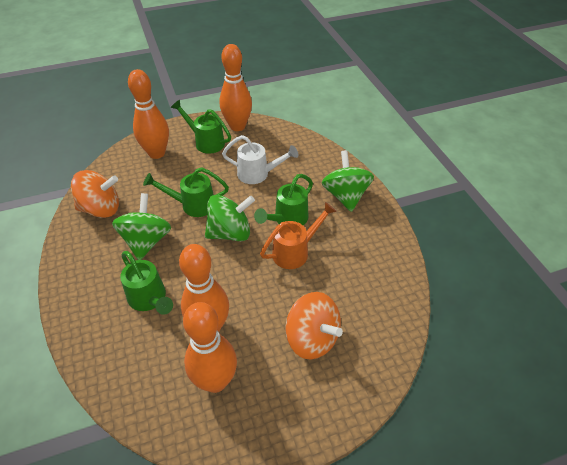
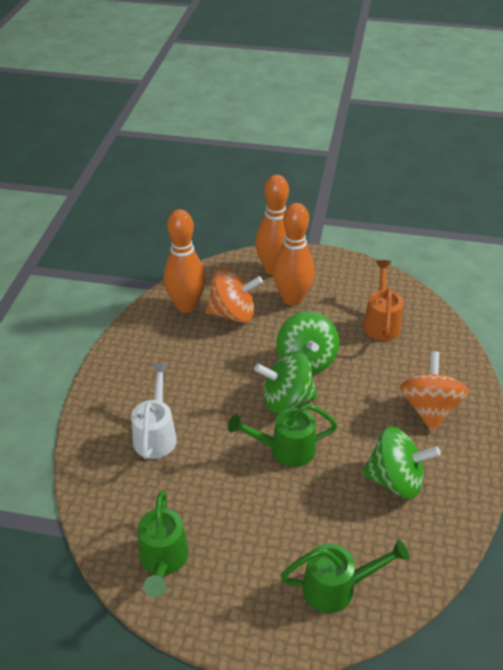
green watering can: [120,251,173,315] [143,167,229,217] [171,100,231,154] [254,174,313,225] = 4 -> [138,491,189,598] [228,404,338,467] [280,540,409,613] = 3
orange bowling pin: [128,69,169,159] [179,244,229,332] [183,302,237,393] [220,44,252,131] = 4 -> [163,209,206,312] [255,175,289,275] [273,203,315,306] = 3

